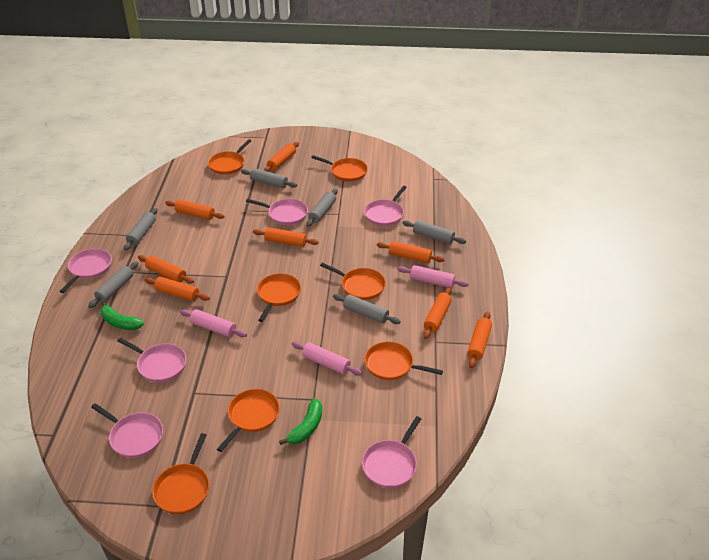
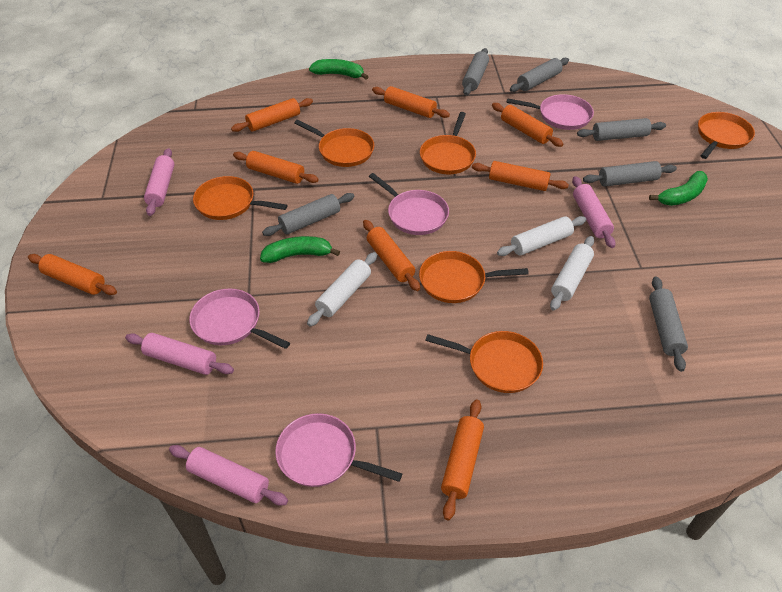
green banana: [101,301,144,330] [279,398,322,445] = 2 -> [260,236,340,263] [309,59,369,79] [649,171,708,206] = 3
orange pan: [152,433,209,514] [208,139,251,175] [217,389,280,452] [257,273,301,322] [311,155,368,182] [320,262,386,300] [365,342,443,380] = 7 -> [193,176,287,220] [294,120,374,167] [419,251,529,303] [420,112,476,174] [425,331,543,393] [698,112,755,159] = 6
pink pan: [60,248,112,293] [91,403,163,458] [117,338,186,382] [246,199,308,225] [362,416,421,488] [364,186,407,226] = 6 -> [189,288,290,349] [275,413,402,487] [369,173,449,235] [506,94,594,130] = 4
pink rolling pin: [180,309,247,337] [292,341,362,376] [397,265,469,288] = 3 -> [125,333,234,375] [144,148,175,216] [169,445,288,505] [572,176,616,248] = 4
white rolling pin: none = 0 -> [307,252,377,326] [497,216,586,256] [550,236,594,311] = 3

